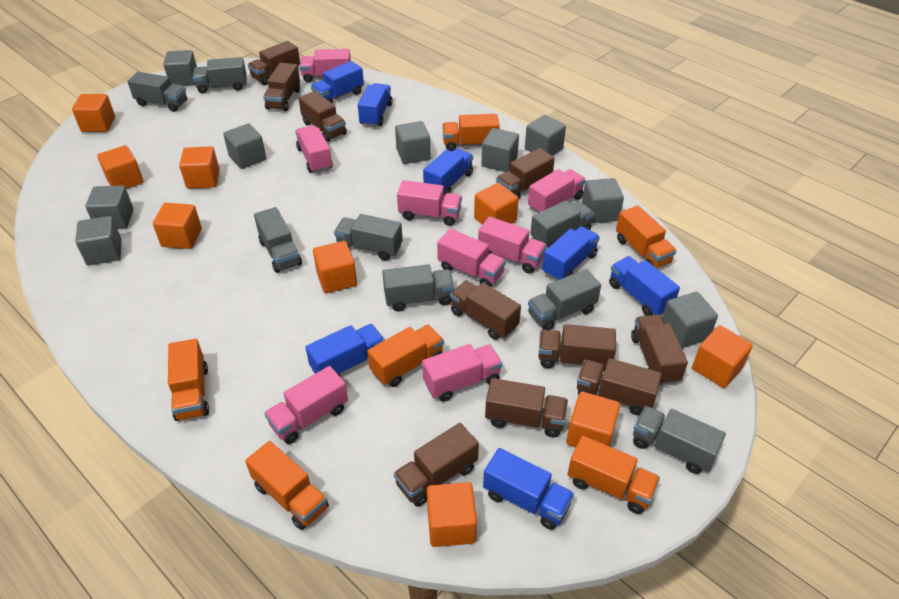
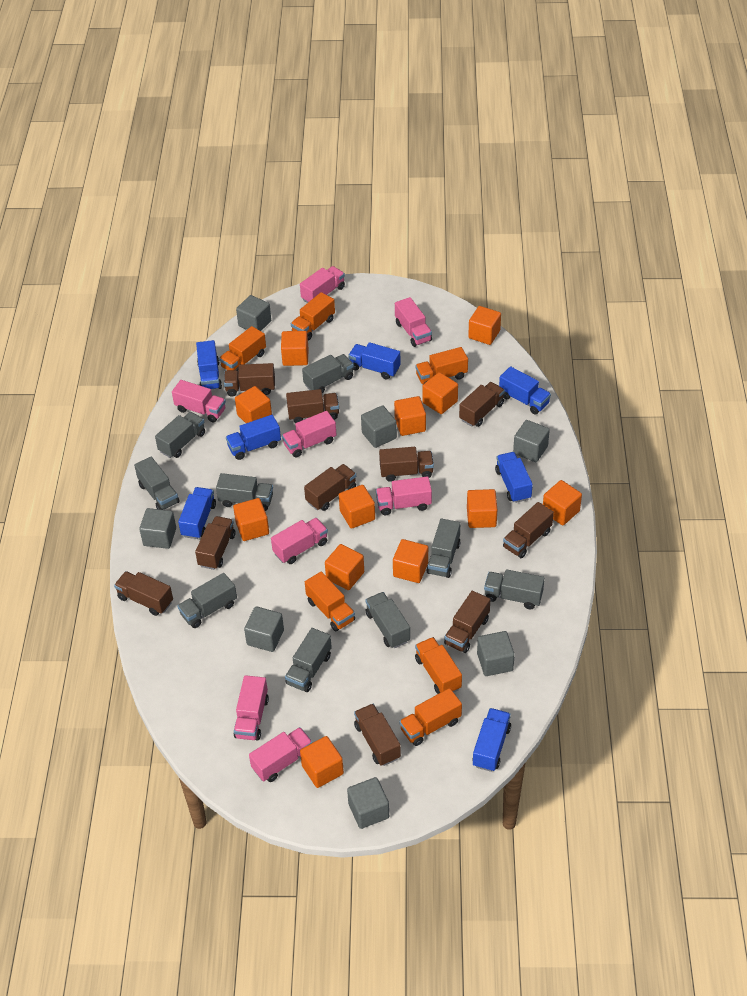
grey cube: [75,216,121,265] [85,185,133,229] [163,50,197,86] [223,123,266,169] [395,121,430,164] [481,128,519,172] [525,115,566,156] [582,178,624,223] [662,292,718,348] = 9 -> [139,508,176,549] [236,295,271,331] [244,606,284,652] [347,777,389,829] [361,405,397,448] [477,631,515,676] [513,420,550,462] = 7
grey truck: [127,72,187,112] [193,57,247,94] [254,207,302,273] [334,214,403,260] [382,264,454,311] [528,269,601,330] [530,200,594,248] [633,406,726,474] = 8 -> [134,457,180,510] [155,412,205,458] [178,573,237,628] [216,473,273,511] [285,628,332,692] [302,354,354,393] [366,592,410,648] [426,519,460,578] [484,569,545,609] = 9
orange cube: [72,94,115,132] [97,145,143,189] [153,203,202,249] [179,146,220,189] [313,241,357,293] [427,482,477,547] [474,183,519,225] [566,392,620,448] [692,325,753,388] = 9 -> [233,498,269,541] [235,386,272,423] [281,331,309,366] [300,736,344,788] [325,544,364,590] [339,485,375,529] [393,539,428,583] [394,396,426,436] [422,372,458,414] [467,489,497,528] [468,306,501,345] [543,480,582,525] = 12

